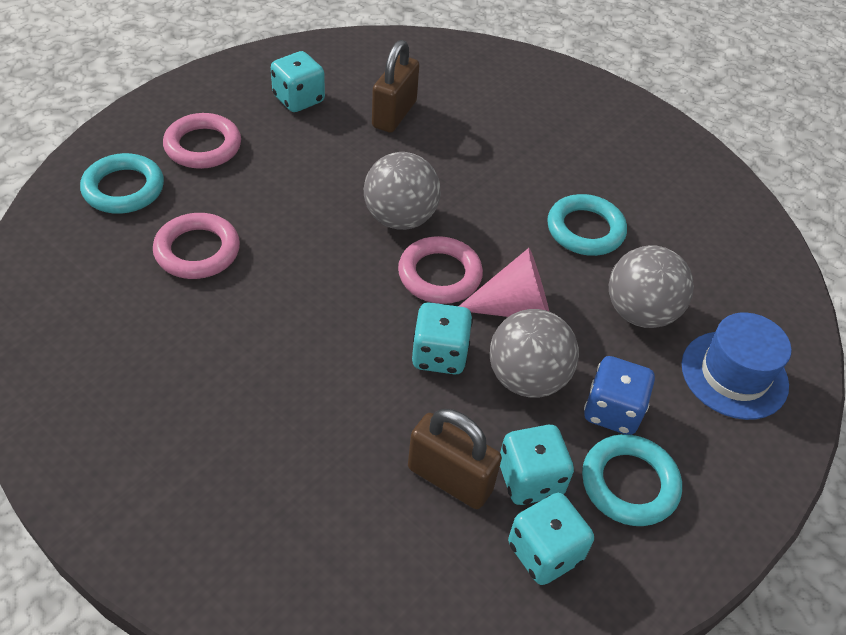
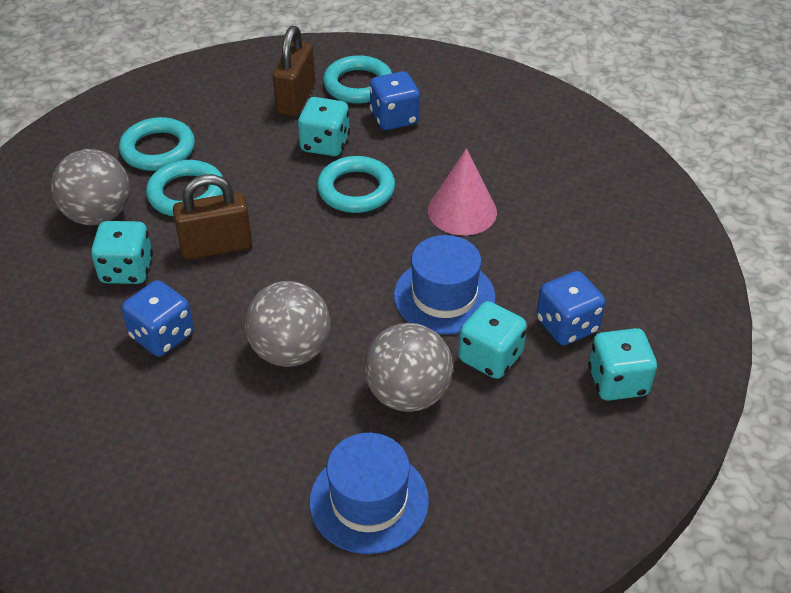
blue dice: [584,356,655,435] = 1 -> [122,280,194,357] [369,71,420,130] [536,271,606,345] = 3
blue hat: [682,312,791,420] = 1 -> [309,433,429,554] [394,235,495,334] = 2
pink ring: [153,213,240,279] [163,113,241,169] [398,236,483,304] = 3 -> none = 0
turquoise ring: [80,153,164,214] [547,194,627,256] [582,434,682,526] = 3 -> [119,117,195,171] [146,160,223,216] [317,156,395,213] [323,55,392,104] = 4

